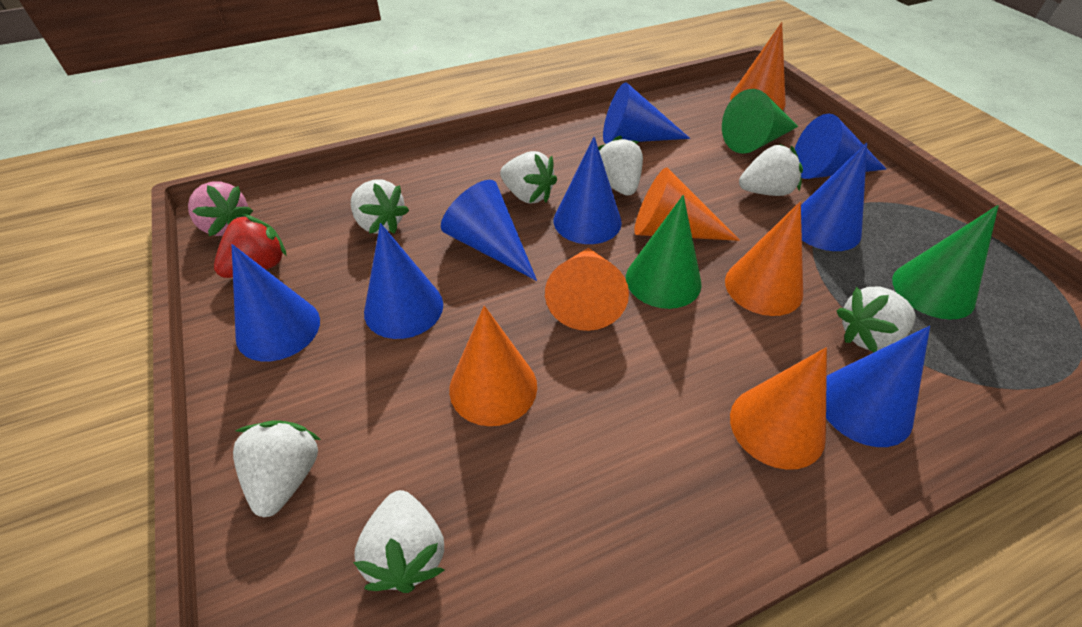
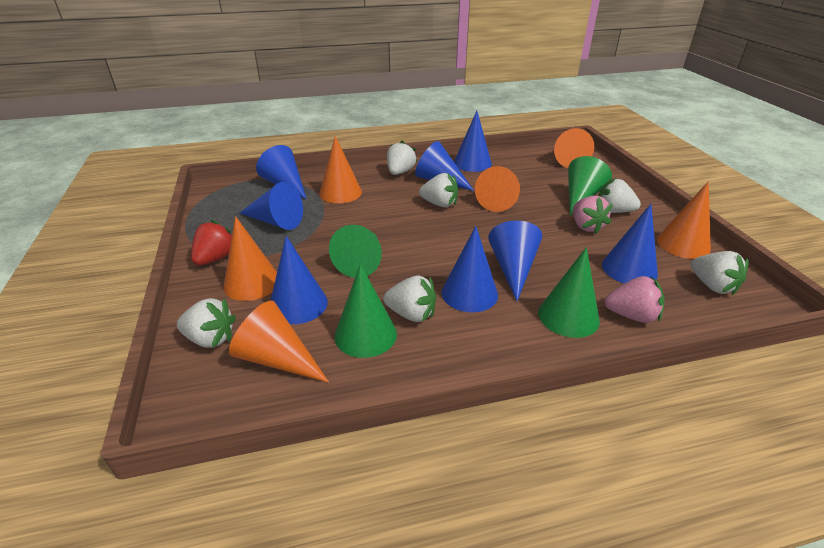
green cone: [626,195,702,309] [722,89,798,154] [892,205,999,320] = 3 -> [329,225,382,278] [334,264,397,358] [538,247,600,338] [568,156,612,216] = 4
pink strawberry: [188,181,253,236] = 1 -> [573,196,613,234] [604,276,665,323] = 2
white strawberry: [233,420,321,517] [351,179,409,234] [353,490,444,593] [500,151,557,204] [598,136,643,196] [739,144,803,196] [836,286,916,352] = 7 -> [177,298,236,348] [383,275,436,322] [387,141,417,175] [419,173,458,207] [598,178,641,213] [691,251,749,295] = 6

